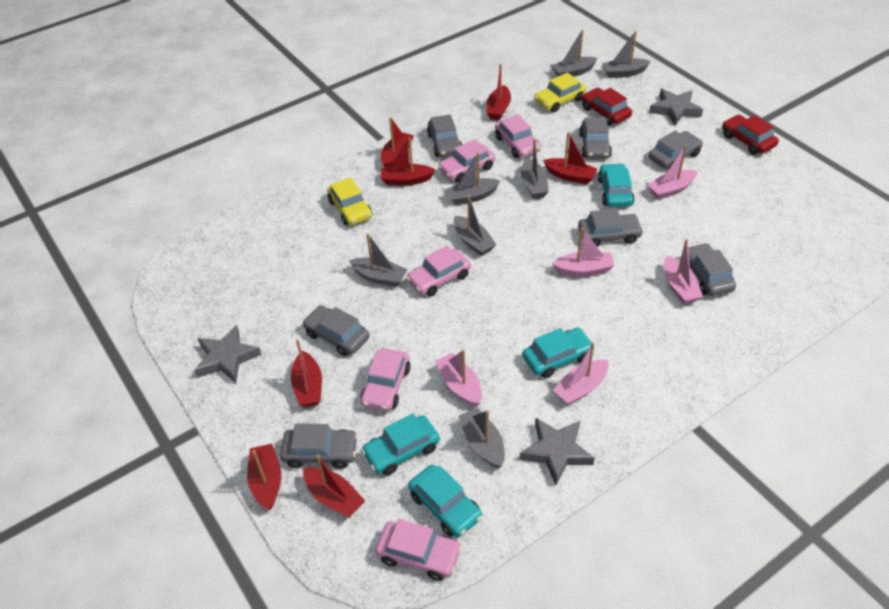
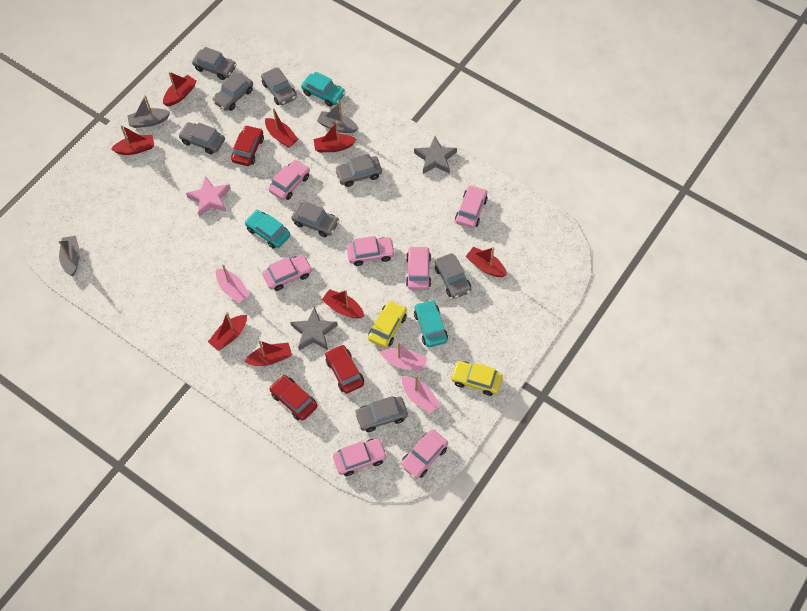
grey boat: [349,233,408,287] [446,152,501,205] [454,195,497,256] [459,407,505,469] [521,138,549,199] [551,30,598,77] [602,31,651,78] = 7 -> [59,236,80,276] [127,95,170,128] [317,103,358,133] = 3
grey car: [280,424,358,469] [303,305,370,356] [427,114,462,157] [578,209,643,247] [579,117,612,158] [649,130,703,170] [688,243,736,296] = 7 -> [178,122,225,154] [192,47,237,80] [212,73,253,111] [261,67,297,105] [291,202,339,237] [335,154,382,187] [355,396,408,432] [435,253,471,299] = 8
grey star: [194,325,261,383] [520,418,595,485] [649,89,703,126] = 3 -> [290,307,338,350] [414,136,457,174] = 2
pink boat: [435,350,482,407] [552,227,615,276] [553,342,609,405] [648,144,697,200] [664,239,703,304] = 5 -> [216,264,250,303] [380,342,427,371] [402,375,441,414] = 3
pink car: [360,348,411,411] [375,519,462,581] [406,245,471,297] [438,139,495,183] [495,114,541,158] = 5 -> [262,255,312,291] [268,160,310,200] [333,438,387,476] [347,236,395,266] [401,429,448,479] [406,246,431,290] [455,185,488,228] = 7
pink star: none = 0 -> [186,176,231,217] = 1
red boat: [247,444,281,510] [291,339,322,407] [303,454,365,518] [381,117,414,167] [381,137,435,185] [486,64,511,120] [543,132,598,184] = 7 -> [111,125,154,155] [163,72,197,106] [208,312,247,351] [244,341,292,366] [265,109,298,148] [314,121,357,152] [322,289,364,319] [466,247,507,277] = 8
red car: [582,88,632,125] [722,115,779,155] = 2 -> [231,125,264,166] [269,375,317,421] [325,345,364,394] = 3
turquoise car: [361,413,440,475] [408,465,482,537] [522,328,595,378] [598,163,635,207] = 4 -> [245,210,291,249] [301,72,345,107] [414,300,448,347] = 3

